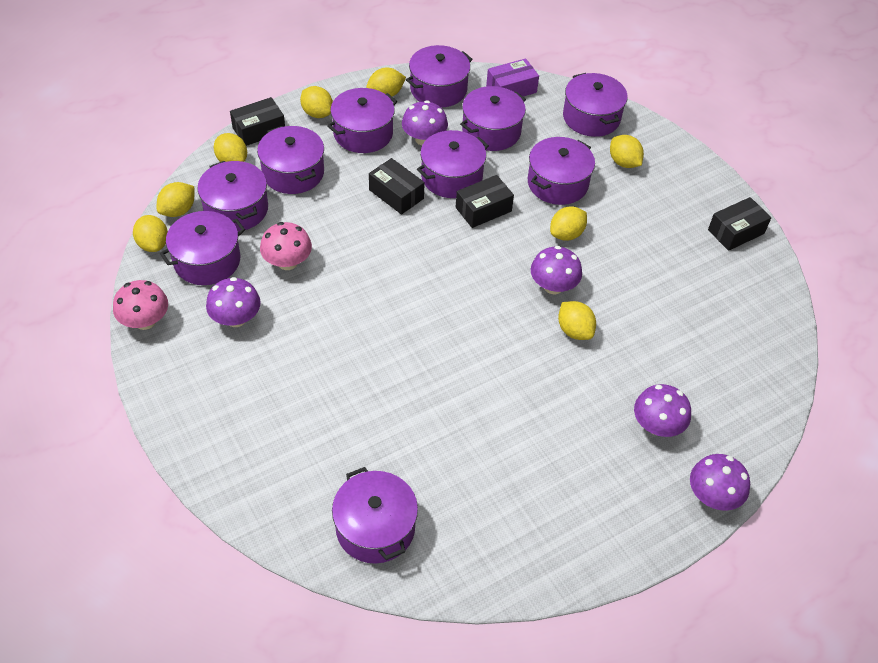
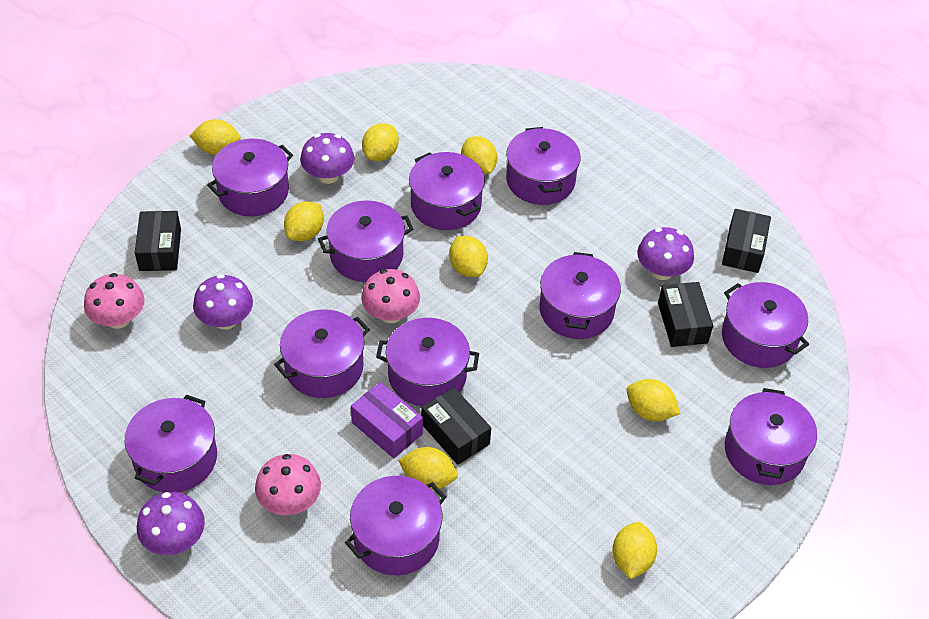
pink mushroom: [113,280,168,330] [260,222,312,270] = 2 -> [84,273,144,329] [255,454,321,515] [361,269,420,323] = 3
purple mushroom: [206,277,261,327] [402,100,448,146] [531,246,582,294] [634,384,691,437] [690,454,750,511] = 5 -> [137,492,205,555] [193,274,253,330] [300,133,354,184] [637,227,694,280] = 4
purple pot: [160,211,245,285] [197,161,268,231] [257,126,324,194] [327,88,397,153] [332,467,418,564] [406,45,473,108] [417,130,489,198] [460,86,526,151] [528,137,595,205] [563,73,627,137] = 10 -> [125,395,217,492] [207,139,293,216] [274,309,370,398] [318,201,413,282] [345,476,446,575] [376,318,479,406] [409,152,485,230] [506,127,581,205] [540,252,621,339] [722,282,809,368] [725,388,817,485] = 11

